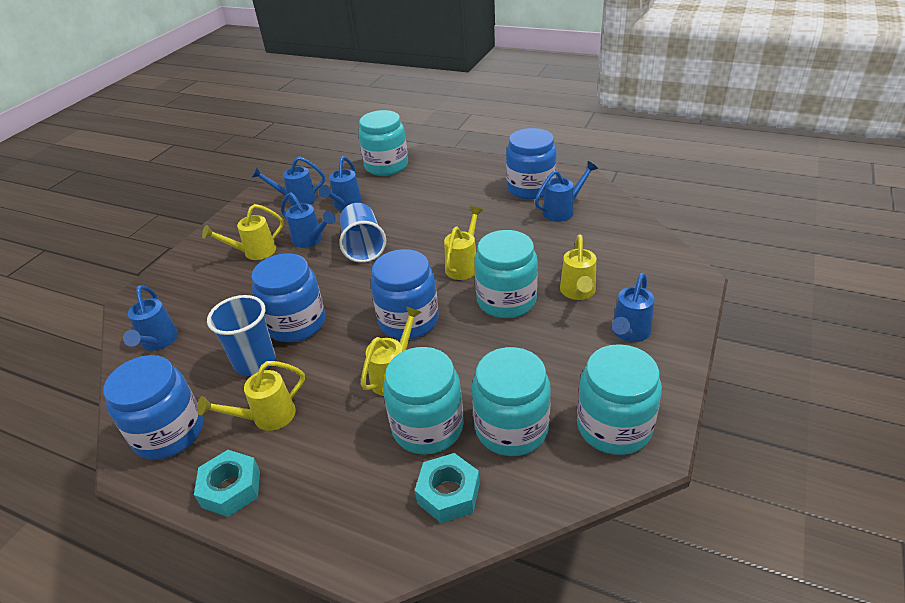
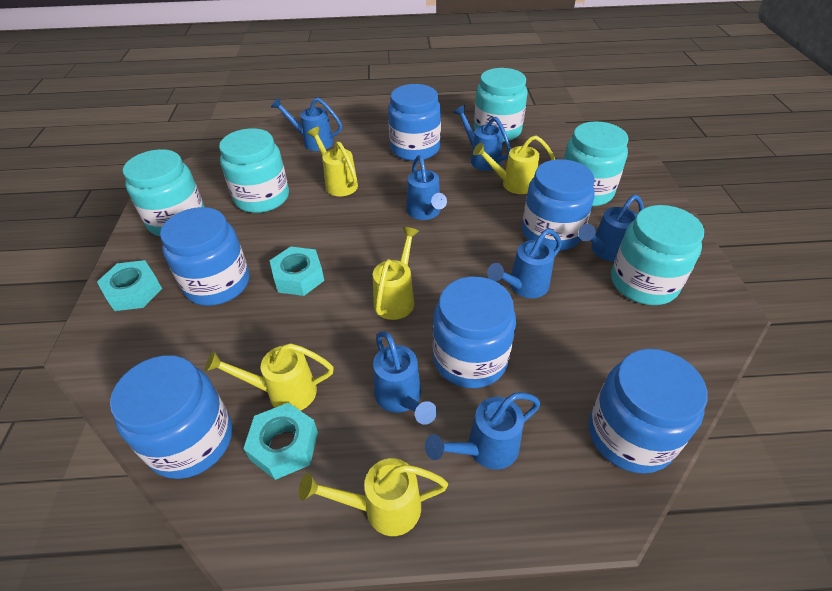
blue cup: [207,295,275,376] [339,203,386,263] = 2 -> none = 0
blue jar: [103,355,203,460] [251,253,325,342] [370,249,439,339] [506,128,557,200] = 4 -> [110,355,232,479] [160,207,250,306] [388,84,441,161] [433,276,516,388] [522,159,595,251] [589,349,708,474] = 6
blue watering can: [123,285,178,351] [251,156,325,206] [281,192,336,248] [319,156,362,210] [535,161,598,222] [612,273,654,342] = 6 -> [271,97,342,151] [373,331,437,425] [407,155,447,220] [425,392,541,469] [454,105,511,171] [487,229,562,298] [578,195,644,262] = 7
turquoise nut: [194,450,260,517] [415,453,480,523] = 2 -> [97,260,162,311] [243,403,318,480] [270,247,324,296] = 3

